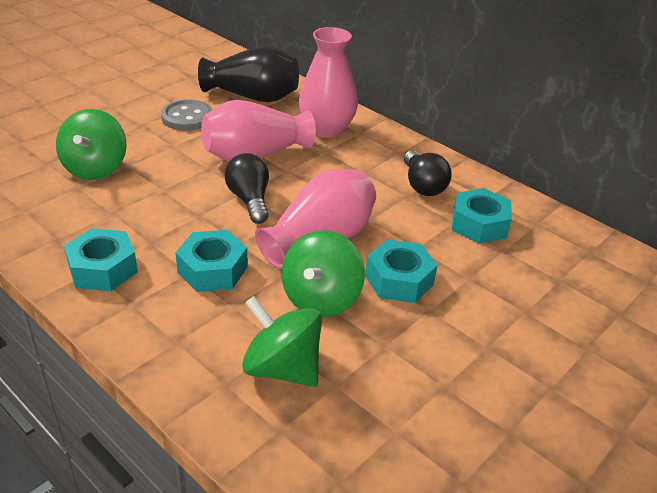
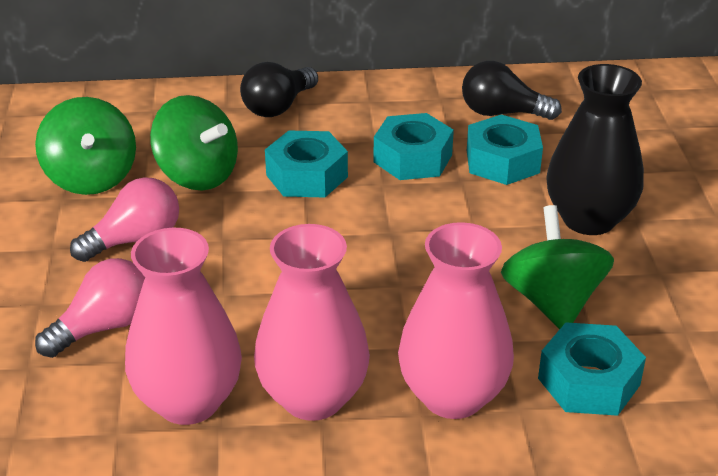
grey button: [161,99,212,131] = 1 -> none = 0
pink light bulb: none = 0 -> [35,258,145,358] [70,177,179,262] = 2

